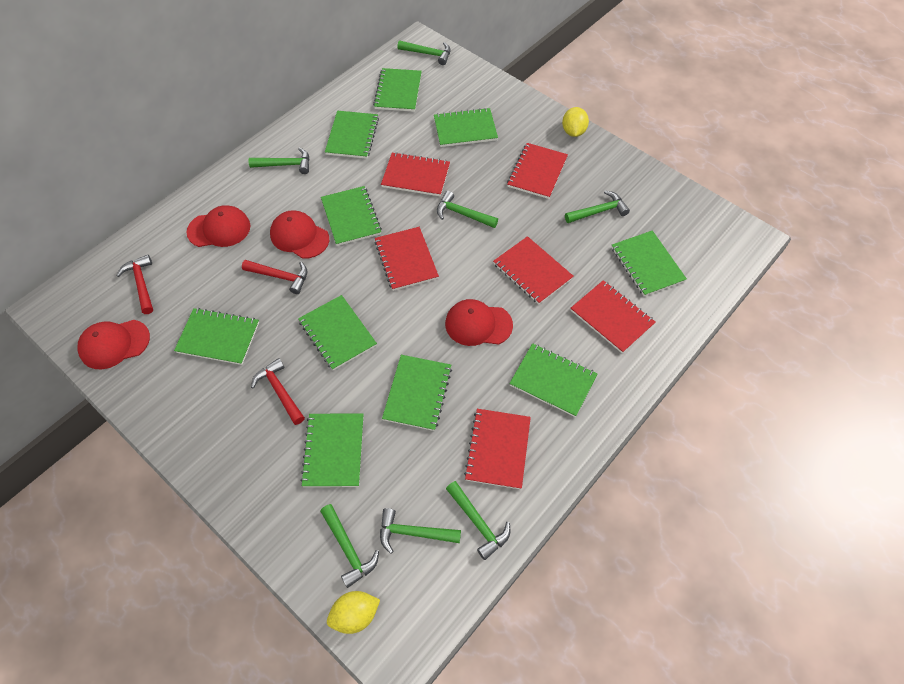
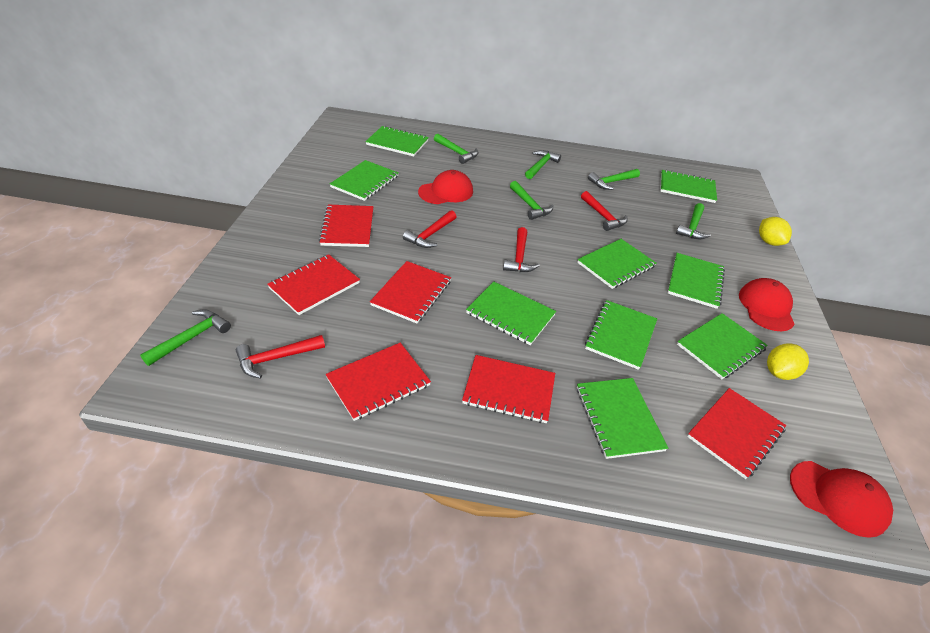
green hammer: [248,147,310,174] [320,504,379,588] [380,508,461,554] [397,40,451,65] [437,191,498,228] [446,481,510,560] [565,191,630,223] = 7 -> [140,309,231,366] [434,134,478,164] [510,181,553,220] [525,150,561,179] [588,169,640,190] [676,203,711,239] = 6
green notebook: [174,308,259,365] [298,295,377,370] [300,413,364,487] [321,186,382,246] [325,111,379,159] [373,68,422,112] [382,355,452,431] [434,108,498,147] [509,343,597,417] [611,230,687,296] = 10 -> [330,160,398,201] [366,126,429,156] [466,282,556,345] [577,239,656,289] [577,378,668,459] [585,300,657,370] [660,169,717,203] [668,253,725,309] [677,313,768,379] = 9
red cap: [78,320,150,370] [186,205,250,247] [270,210,329,259] [445,299,513,346] = 4 -> [418,170,473,204] [739,278,795,331] [790,461,893,538] = 3
red hammer: [116,255,153,314] [242,260,307,294] [251,358,305,425] = 3 -> [236,335,325,379] [403,210,457,248] [503,227,540,272] [581,191,628,231] = 4

